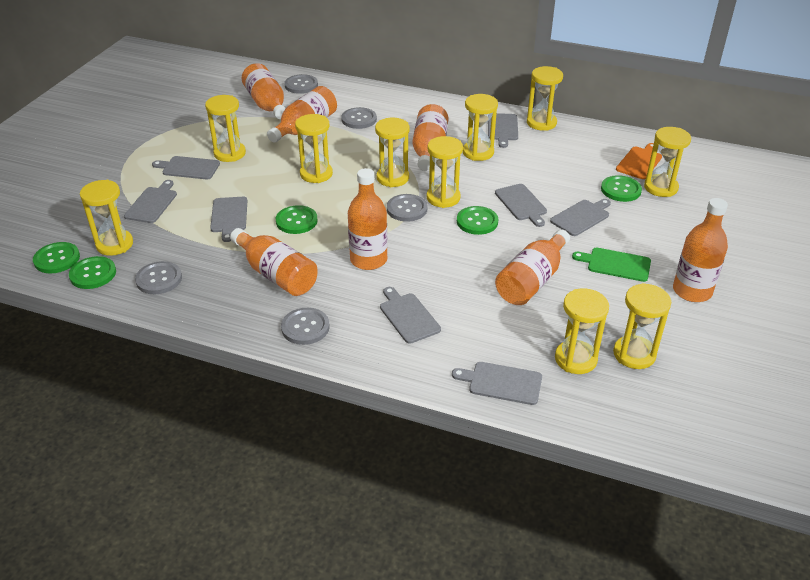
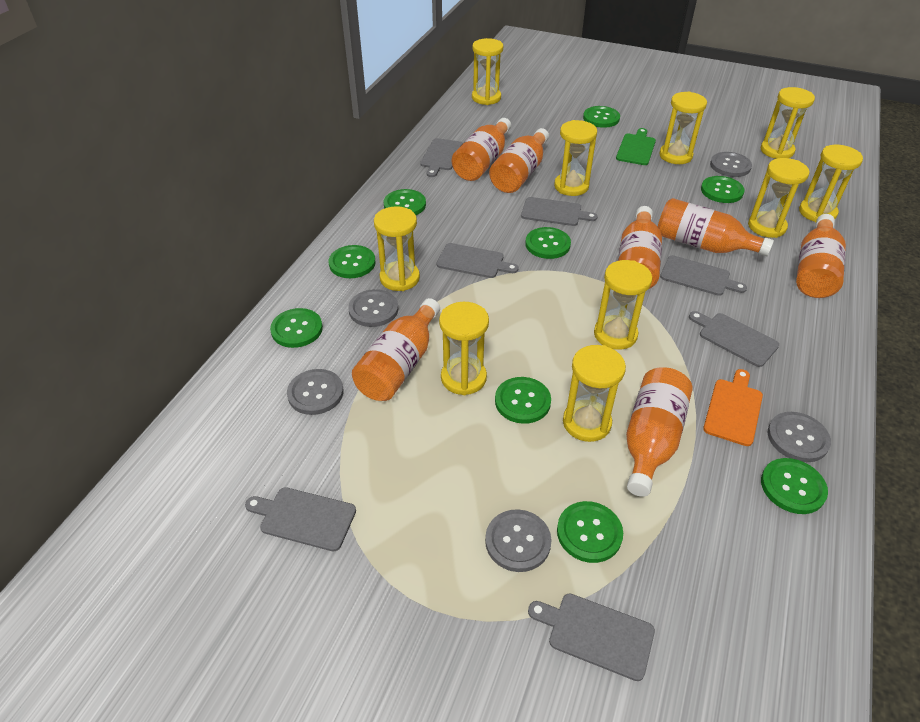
green button: [33,242,80,273] [69,256,116,289] [276,205,318,234] [457,206,498,235] [601,175,642,202] = 5 -> [270,308,323,348] [329,245,375,278] [383,189,426,215] [495,377,551,424] [525,227,571,259] [557,501,623,563] [583,106,620,128] [701,176,745,203] [761,458,828,514] = 9
grey cutting board: [124,180,177,223] [152,156,220,179] [210,197,247,242] [380,287,441,344] [452,362,542,405] [488,113,518,148] [495,184,547,227] [550,199,611,236] = 8 -> [245,487,356,551] [420,138,463,177] [437,243,519,278] [521,197,598,226] [528,593,655,681] [660,255,747,296] [689,311,779,367] = 7

